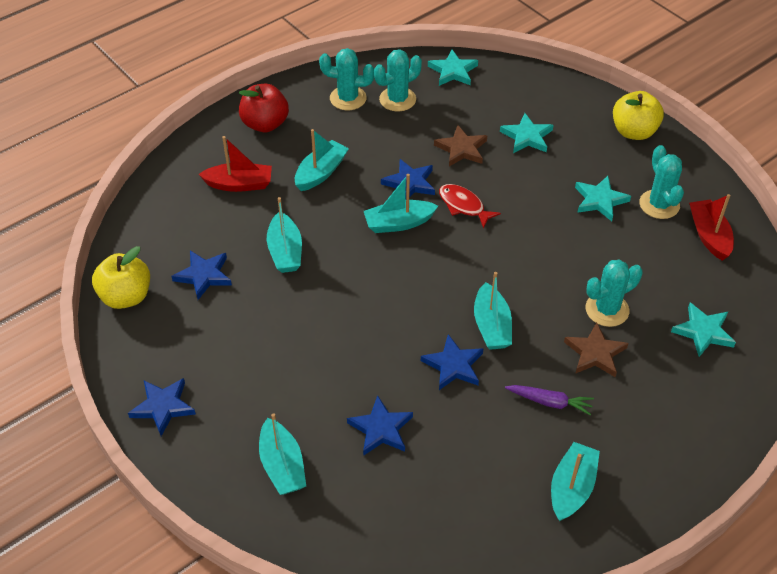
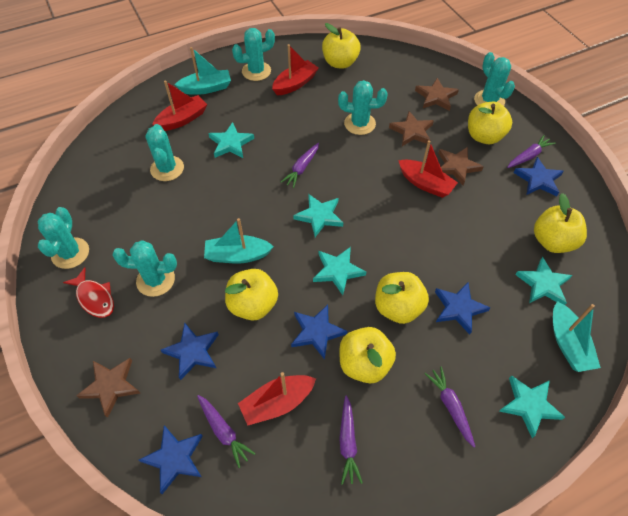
brown star: [434,125,487,166] [564,322,629,377] = 2 -> [76,358,140,418] [389,111,434,146] [415,78,459,111] [438,147,484,185] = 4
purple carrot: [505,385,594,415] = 1 -> [197,395,256,468] [281,143,319,188] [339,396,363,485] [425,367,475,448] [507,135,555,168] = 5
red apple: [239,84,289,132] = 1 -> none = 0
red boat: [198,136,272,192] [689,194,734,261] = 2 -> [152,81,207,131] [238,372,316,426] [272,44,319,95] [398,140,458,198] = 4
turquoise boat: [259,413,306,495] [267,197,302,273] [295,129,349,191] [364,174,438,233] [474,272,512,350] [551,442,600,521] = 6 -> [175,47,231,95] [204,218,274,263] [553,301,601,372] = 3
turquoise cactus: [319,48,374,110] [374,49,422,112] [585,260,643,327] [639,145,684,219] = 4 -> [38,207,89,269] [113,240,177,297] [145,124,184,181] [232,28,275,81] [338,80,388,135] [474,52,515,106] = 6
turquoise star: [428,50,478,86] [500,113,553,153] [575,176,631,221] [671,303,736,357] = 4 -> [208,122,254,158] [293,194,343,237] [313,247,366,295] [499,375,565,438] [515,257,573,305] = 5
yellow apple: [92,246,150,309] [613,91,664,140] = 2 -> [225,269,278,321] [322,23,361,69] [340,327,396,383] [375,272,429,324] [468,102,512,144] [534,193,587,253] = 6

